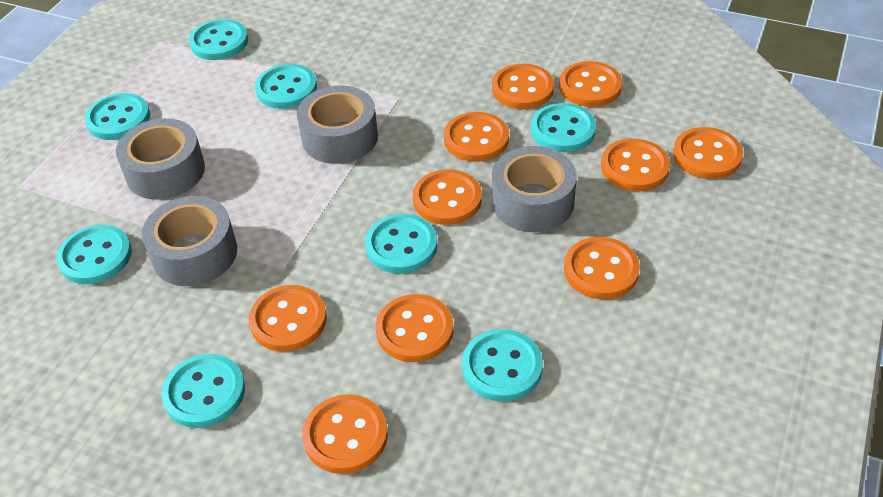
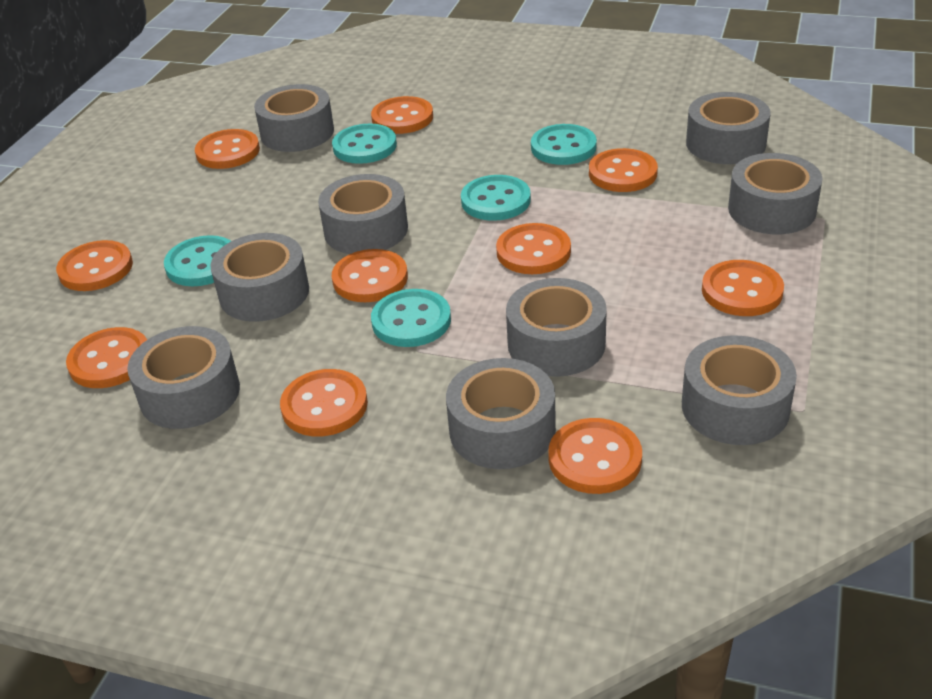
grey tape: [116,118,205,200] [142,196,237,286] [297,86,378,164] [492,146,577,232] = 4 -> [127,326,240,429] [210,233,309,322] [254,84,334,152] [318,174,408,254] [446,358,556,469] [506,278,607,377] [682,335,797,445] [686,92,771,164] [728,153,822,234] = 9
turquoise button: [56,225,132,284] [85,93,150,140] [161,354,245,428] [189,19,248,60] [255,64,317,109] [365,214,437,274] [462,329,543,401] [531,103,596,152] = 8 -> [164,235,231,286] [332,124,397,164] [371,289,451,347] [461,175,531,221] [531,124,597,165] = 5

